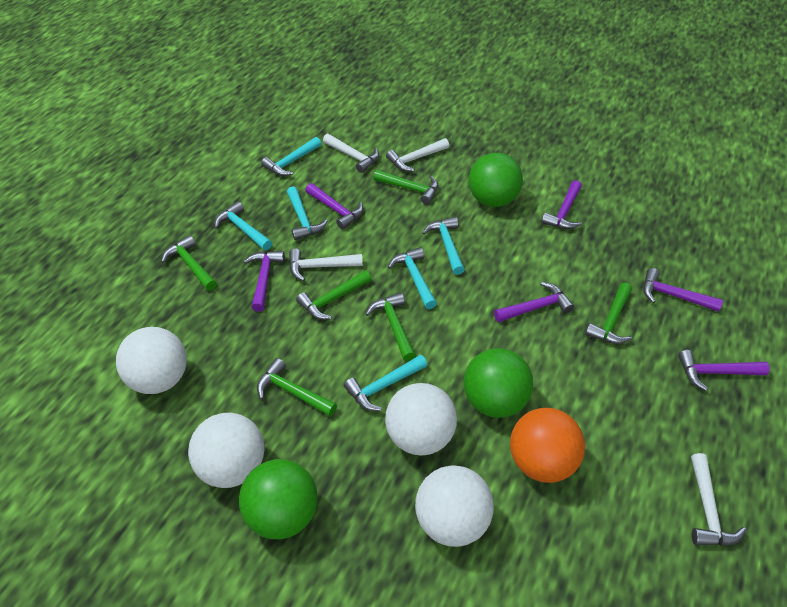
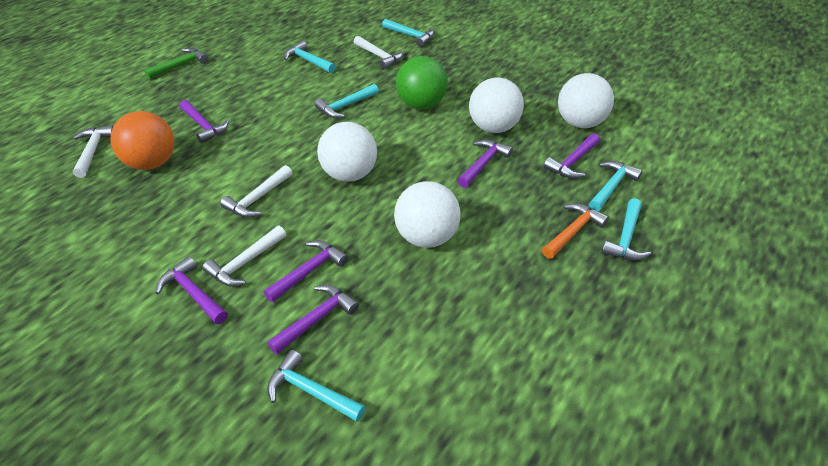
green ball: [239,459,318,539] [464,348,533,418] [469,153,523,207] = 3 -> [396,56,448,109] = 1
green hammer: [161,235,217,291] [257,358,337,416] [296,270,372,320] [366,292,416,361] [374,170,438,204] [585,283,632,344] = 6 -> [144,48,208,79] = 1
orange hammer: none = 0 -> [542,203,609,259] = 1

